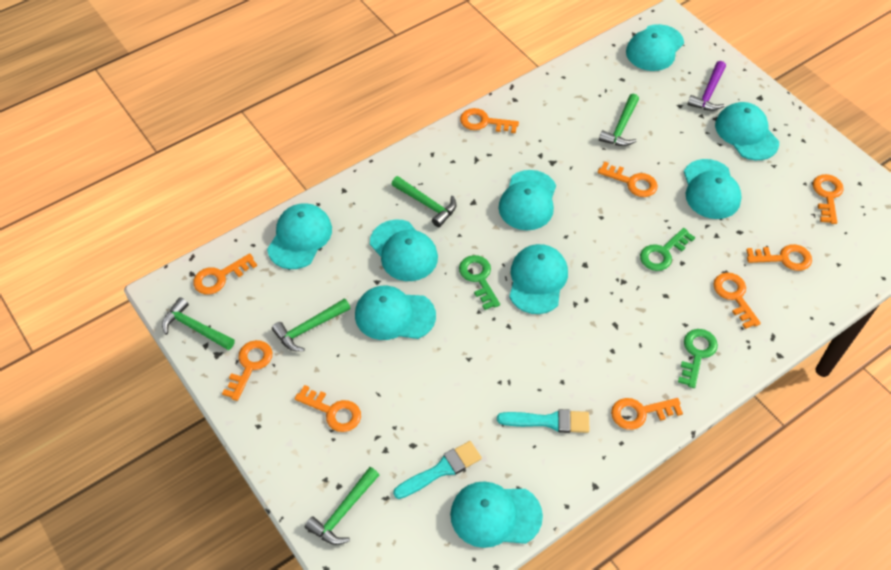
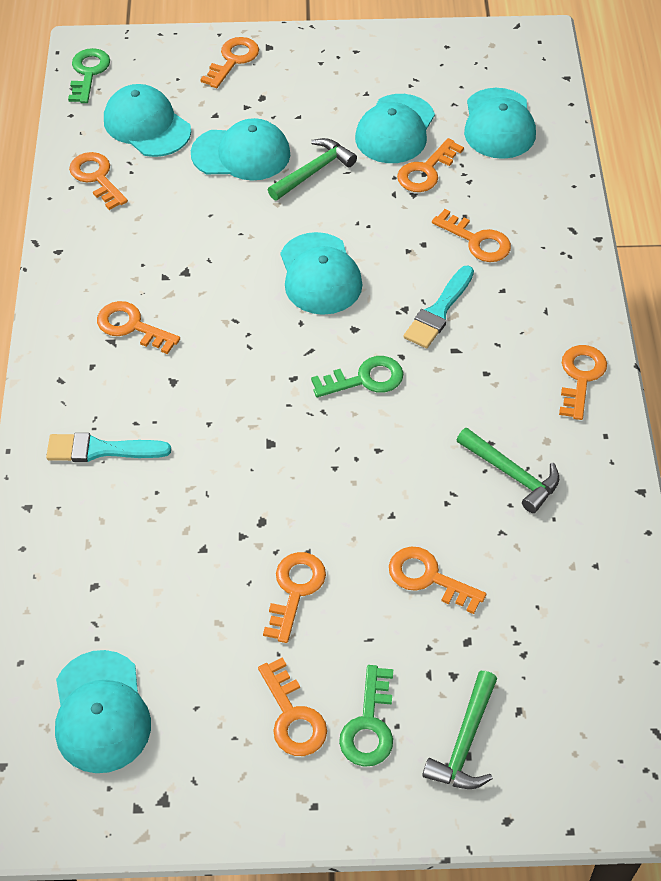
green hammer: [162,297,235,350] [272,298,350,351] [305,467,379,545] [392,176,456,227] [599,94,639,146] = 5 -> [268,138,357,200] [422,671,497,789] [457,428,559,513] = 3
purple hammer: [687,61,726,111] = 1 -> none = 0
turquoise cap: [267,203,332,269] [355,286,436,340] [370,219,438,281] [450,481,543,548] [499,170,556,230] [509,244,568,314] [626,24,684,71] [684,159,742,219] [715,102,779,160] = 9 -> [55,650,151,773] [104,84,191,157] [191,118,290,180] [280,232,363,315] [355,94,435,163] [464,88,536,159] = 6

